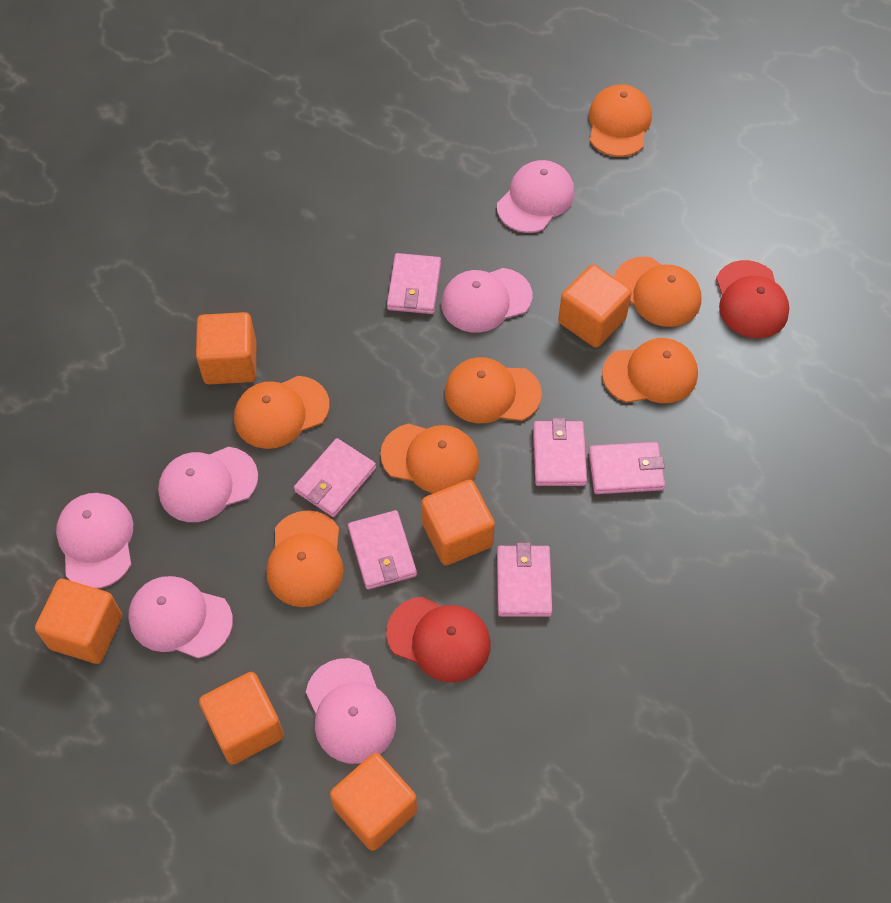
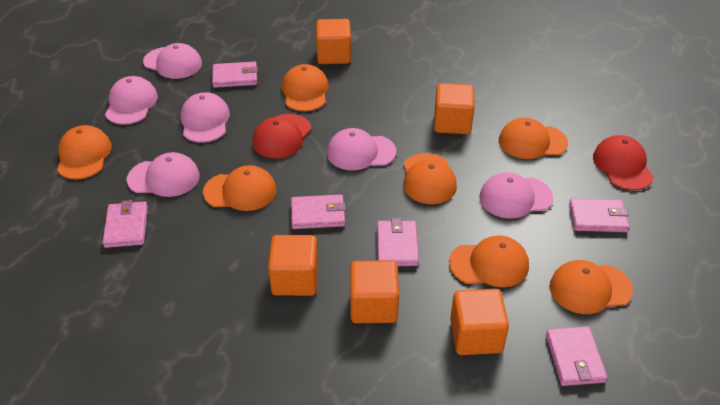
orange cube: [35,579,122,664] [196,312,256,385] [199,672,284,765] [330,753,417,851] [421,480,495,565] [558,264,632,348] = 6 -> [268,235,318,296] [316,19,351,64] [350,260,399,323] [434,83,474,134] [450,289,509,355] = 5

